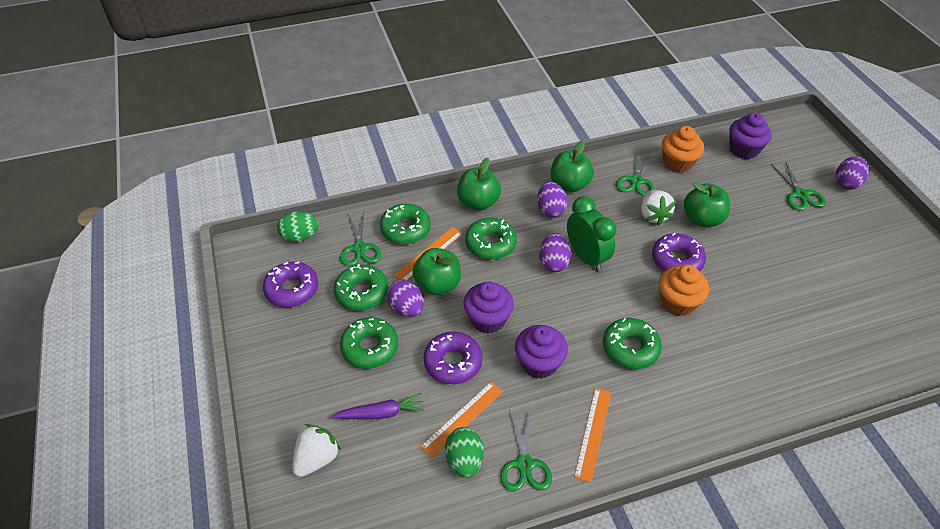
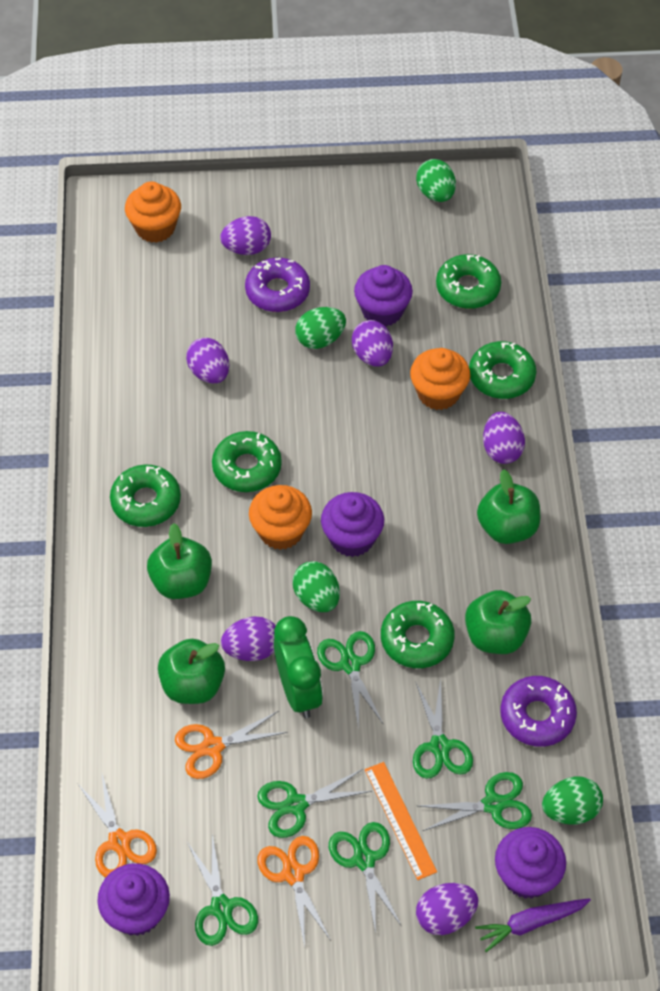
green egg: [277,211,319,242] [445,427,484,478] = 2 -> [293,561,340,612] [295,307,346,349] [416,159,456,202] [542,776,603,825] = 4
green scissors: [340,212,381,266] [500,408,552,492] [616,150,654,196] [771,162,826,211] = 4 -> [187,834,258,946] [257,769,372,838] [317,631,383,730] [329,822,402,933] [413,679,473,779] [418,772,532,831] = 6
orange cupcake: [659,265,709,316] [662,126,704,173] = 2 -> [125,182,181,243] [249,485,312,550] [410,348,470,410] = 3
orange ruler: [394,227,463,280] [420,382,503,458] [574,388,611,483] = 3 -> [365,762,437,880] = 1
orange scissors: none = 0 -> [77,775,157,877] [175,711,287,779] [257,836,331,948] = 3
purple cupcake: [463,282,514,334] [515,325,568,379] [729,113,772,159] = 3 -> [97,863,170,936] [321,492,384,557] [354,265,413,327] [495,827,566,899] = 4
purple donut: [263,261,318,307] [423,332,482,384] [652,233,706,272] = 3 -> [245,258,310,312] [500,676,577,747] = 2
purple egg: [386,280,424,317] [537,182,568,218] [539,233,571,272] [836,156,869,190] = 4 -> [186,337,229,384] [220,216,271,255] [221,616,275,661] [352,320,393,367] [416,883,478,935] [483,412,525,464] = 6
white strawberry: [292,424,341,477] [641,190,676,225] = 2 -> none = 0

